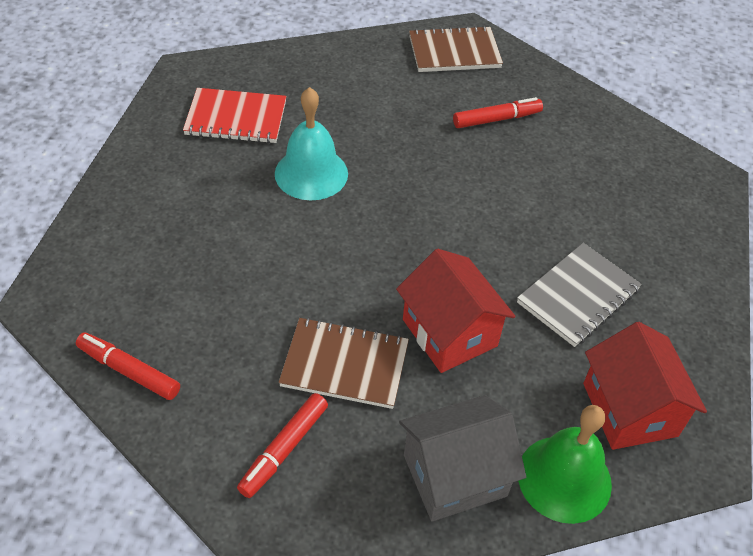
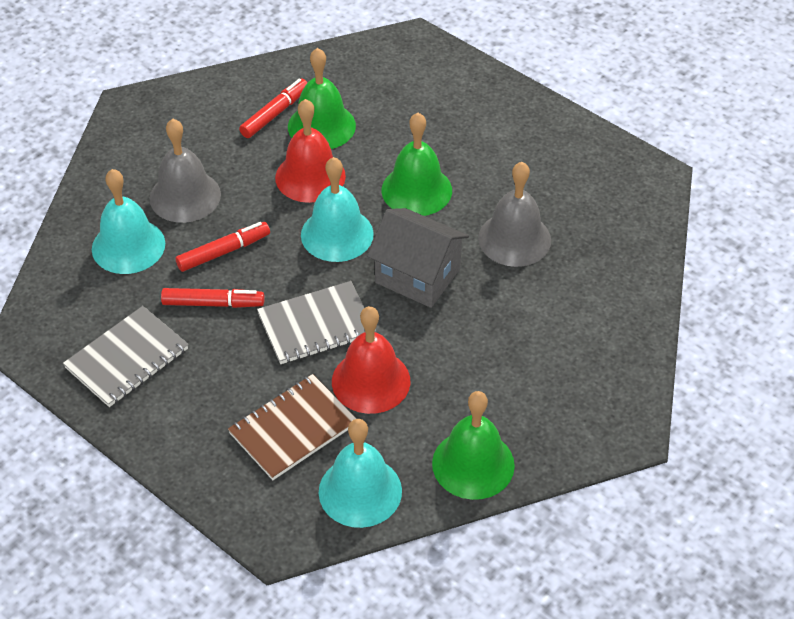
brown notebook: [279,317,409,409] [409,26,503,72] = 2 -> [228,374,357,480] = 1
green bell: [518,405,612,524] = 1 -> [288,48,356,149] [381,113,452,216] [432,391,515,500] = 3
grey bell: none = 0 -> [149,119,221,223] [478,162,551,267] = 2
grey notebook: [517,243,642,347] = 1 -> [63,306,188,407] [257,281,376,364] = 2
red bell: none = 0 -> [275,99,346,203] [332,306,410,414] = 2
red house: [396,249,516,373] [583,322,707,450] = 2 -> none = 0
red notebook: [183,88,286,143] = 1 -> none = 0
turquoise bell: [275,87,348,200] = 1 -> [92,169,165,274] [301,157,374,262] [318,419,402,528] = 3

